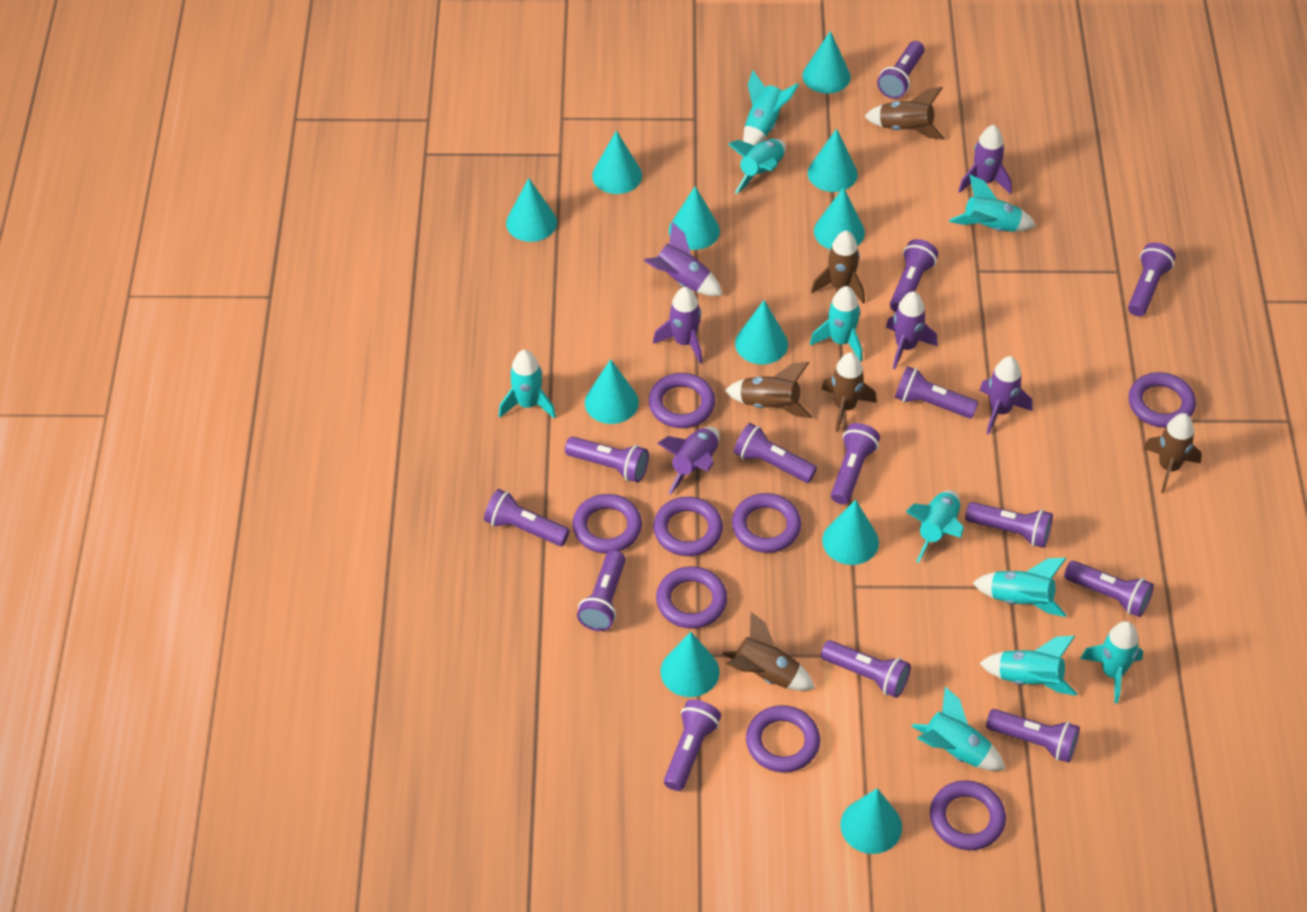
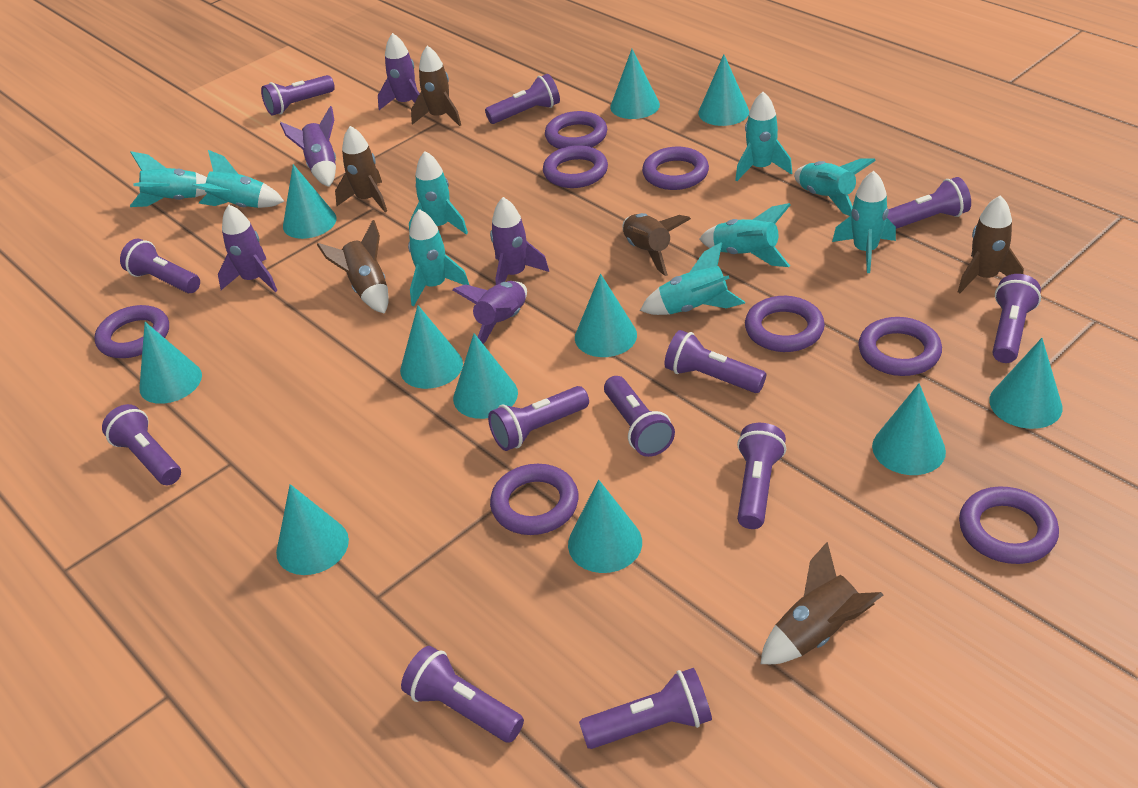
purple flashlight: [484,489,570,546] [565,437,649,483] [577,550,625,631] [664,700,721,791] [734,423,817,483] [821,640,911,698] [831,423,880,504] [877,41,925,99] [890,239,938,312] [895,366,979,419] [965,502,1053,548] [986,709,1080,763] [1064,561,1154,617] [1128,242,1176,316] = 14 -> [102,404,181,485] [120,239,200,293] [261,75,335,116] [401,646,524,743] [485,74,560,124] [488,386,589,451] [579,668,712,749] [604,376,675,457] [664,330,766,393] [737,423,786,529] [887,177,971,229] [993,274,1041,363] = 12
purple rocket: [644,222,722,296] [653,287,702,364] [657,427,720,495] [886,291,938,369] [958,125,1012,194] [980,356,1032,434] = 6 -> [218,205,278,292] [280,106,336,187] [378,33,420,110] [453,281,527,344] [490,197,549,285] = 5
turquoise rocket: [499,350,556,419] [728,139,786,194] [743,70,799,146] [810,286,862,362] [906,490,964,563] [911,687,1005,771] [949,175,1036,232] [973,558,1067,617] [979,636,1077,696] [1080,621,1143,704] = 10 -> [130,151,207,207] [192,150,285,208] [408,209,469,306] [409,151,468,235] [640,242,745,315] [699,203,790,267] [735,92,792,181] [794,158,876,216] [832,171,896,273] = 9

